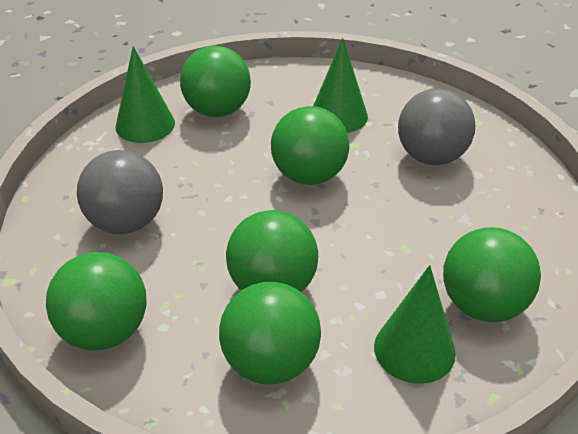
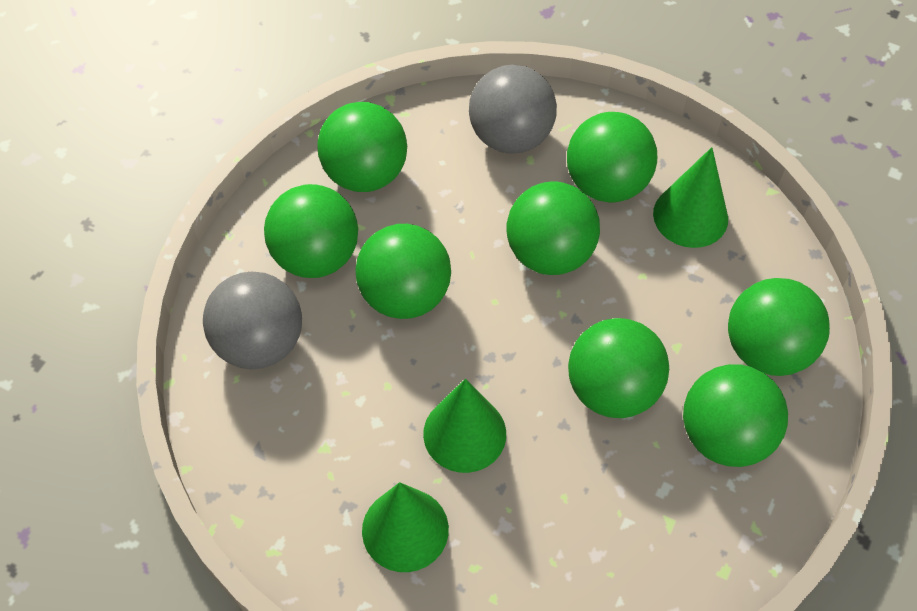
green ball: [46,252,147,351] [180,46,251,117] [219,282,321,384] [226,210,318,292] [271,106,349,185] [443,227,541,322] = 6 -> [264,184,358,278] [317,102,407,192] [355,224,451,319] [507,181,600,275] [567,112,657,203] [568,318,669,418] [683,364,788,467] [728,278,830,376] = 8

